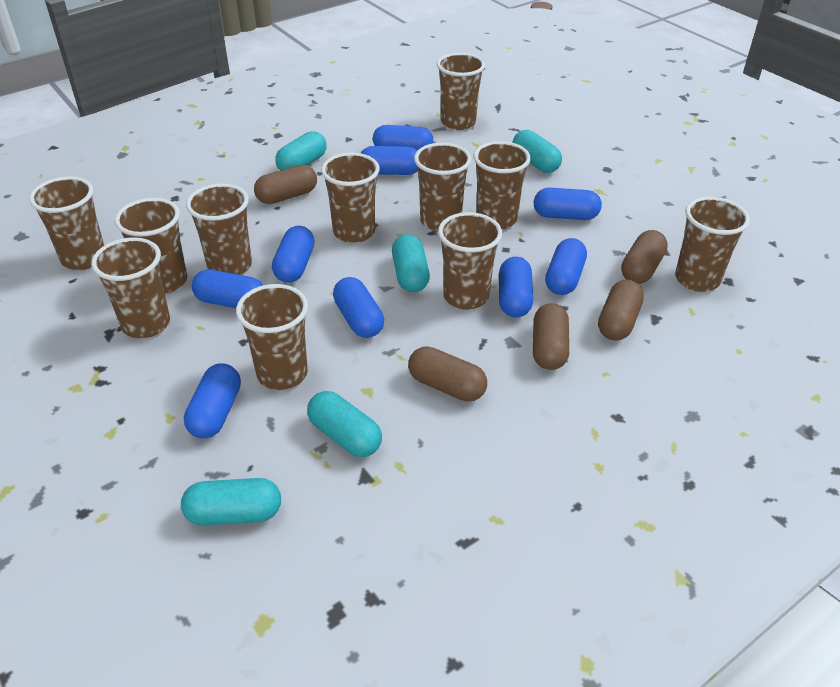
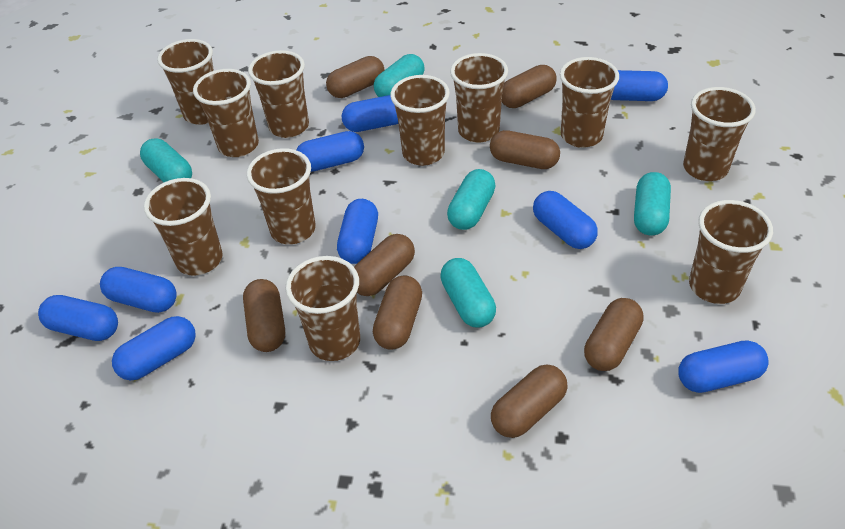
brown capsule: [254,165,317,204] [408,346,487,401] [533,303,569,370] [598,279,644,341] [621,230,668,284] = 5 -> [243,279,285,352] [326,56,384,98] [354,234,415,296] [373,276,422,350] [490,130,560,169] [491,365,568,438] [502,65,557,108] [584,298,644,371] = 8

